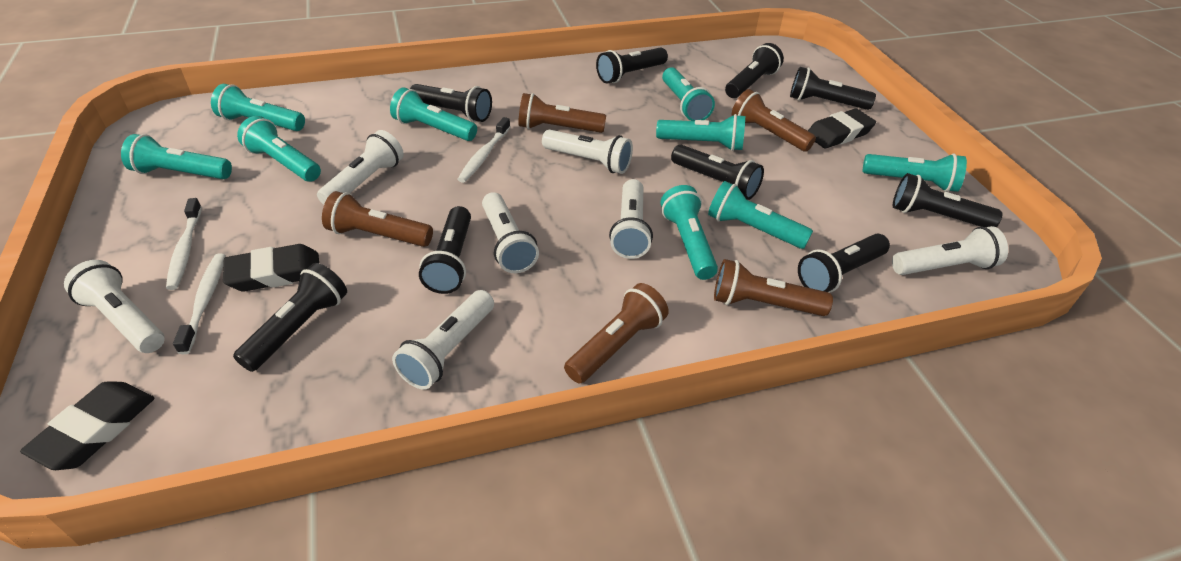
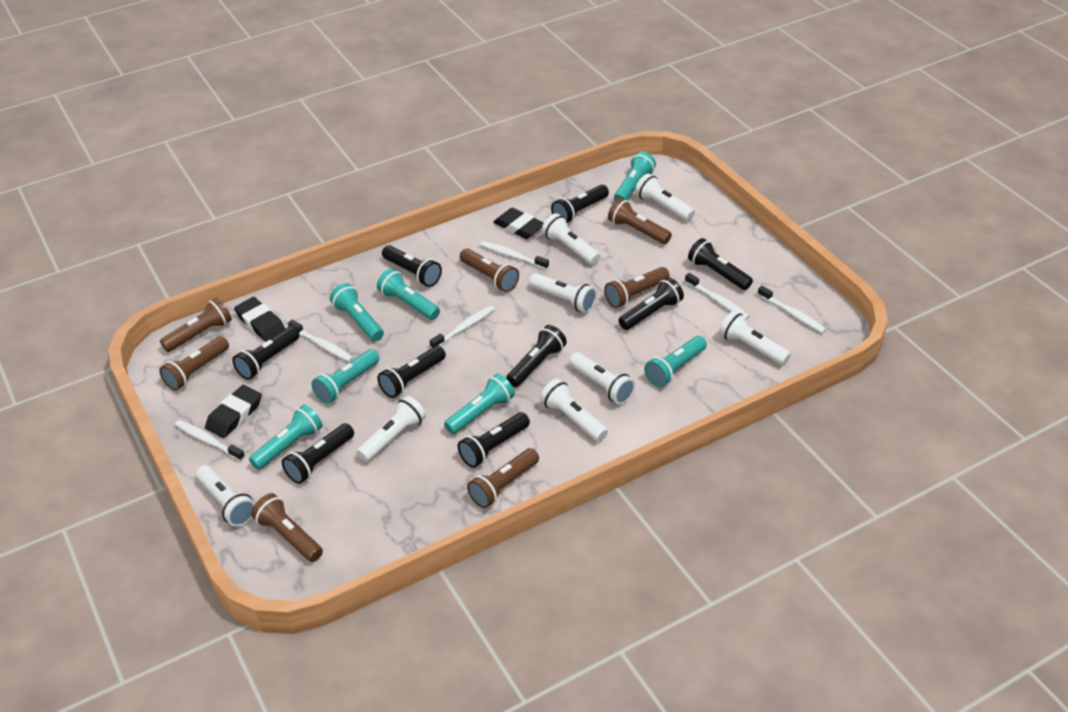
brown flashlight: [322,191,433,247] [518,93,606,133] [564,283,669,383] [714,259,833,316] [732,89,816,151] = 5 -> [159,336,229,391] [160,298,232,352] [251,493,323,562] [459,249,519,292] [467,448,539,508] [604,267,670,308] [608,198,672,244] = 7
turquoise flashlight: [121,134,232,179] [211,84,305,131] [237,116,321,182] [390,87,477,141] [656,114,745,151] [661,185,718,280] [662,67,715,121] [708,181,813,249] [863,154,967,192] = 9 -> [249,405,323,470] [312,349,379,404] [330,283,384,341] [377,269,440,320] [444,373,515,435] [614,151,656,201] [644,336,707,387] = 7
white flashlight: [64,260,164,353] [317,130,404,205] [392,290,494,390] [482,192,539,273] [542,129,633,174] [609,179,653,259] [892,226,1008,275] = 7 -> [196,465,255,527] [357,396,426,462] [529,273,597,313] [540,379,608,442] [542,213,600,265] [569,352,636,405] [635,174,695,221] [719,311,791,365] = 8
white toothbrush: [166,198,202,290] [173,253,226,354] [457,117,510,183] = 3 -> [175,420,245,461] [288,320,354,362] [430,305,495,348] [480,241,549,270] [685,273,750,320] [758,286,826,333] = 6

